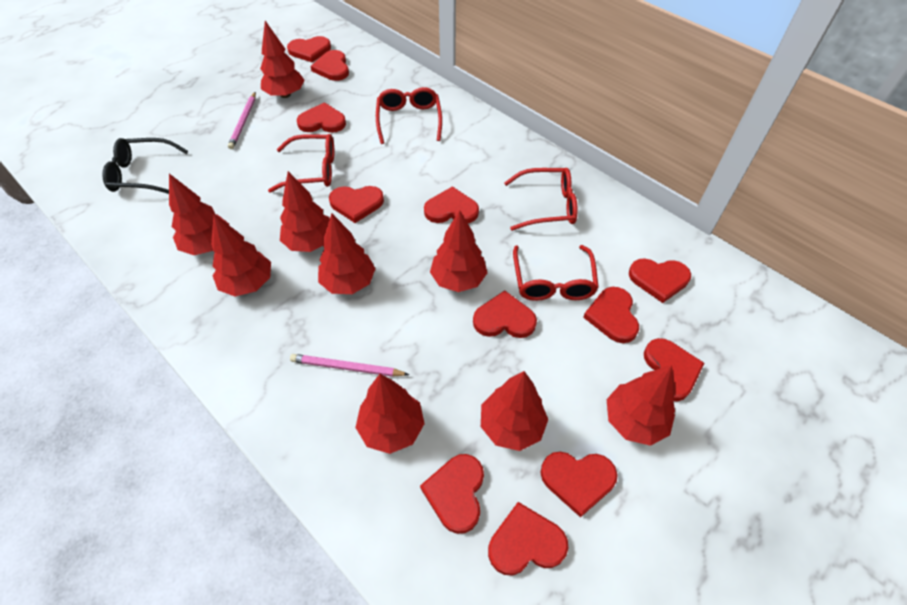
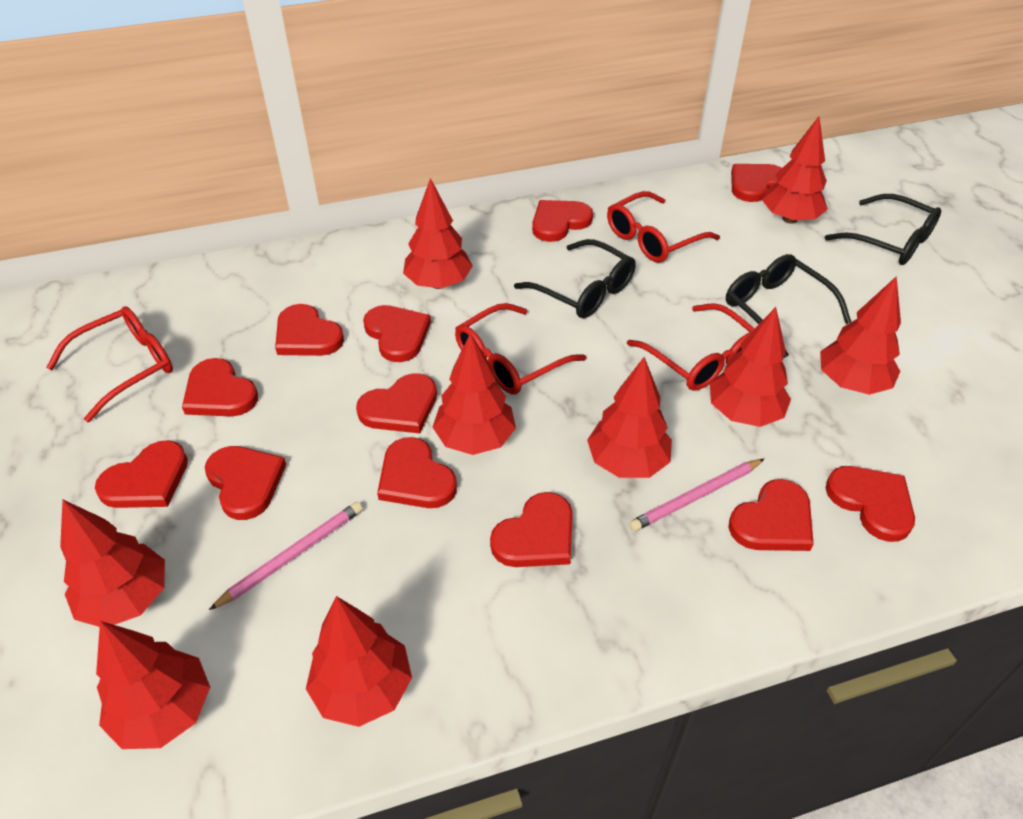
black glasses: [102,138,188,194] = 1 -> [514,239,635,318] [726,254,851,358] [825,194,941,265] = 3

